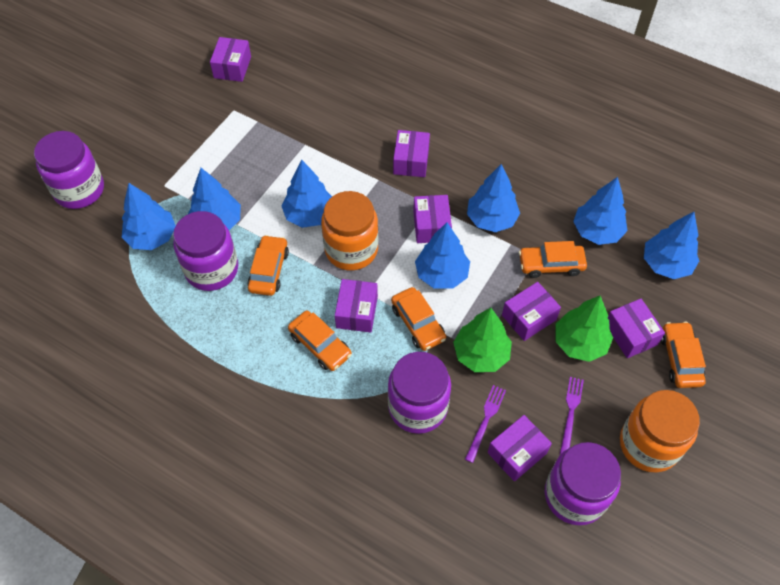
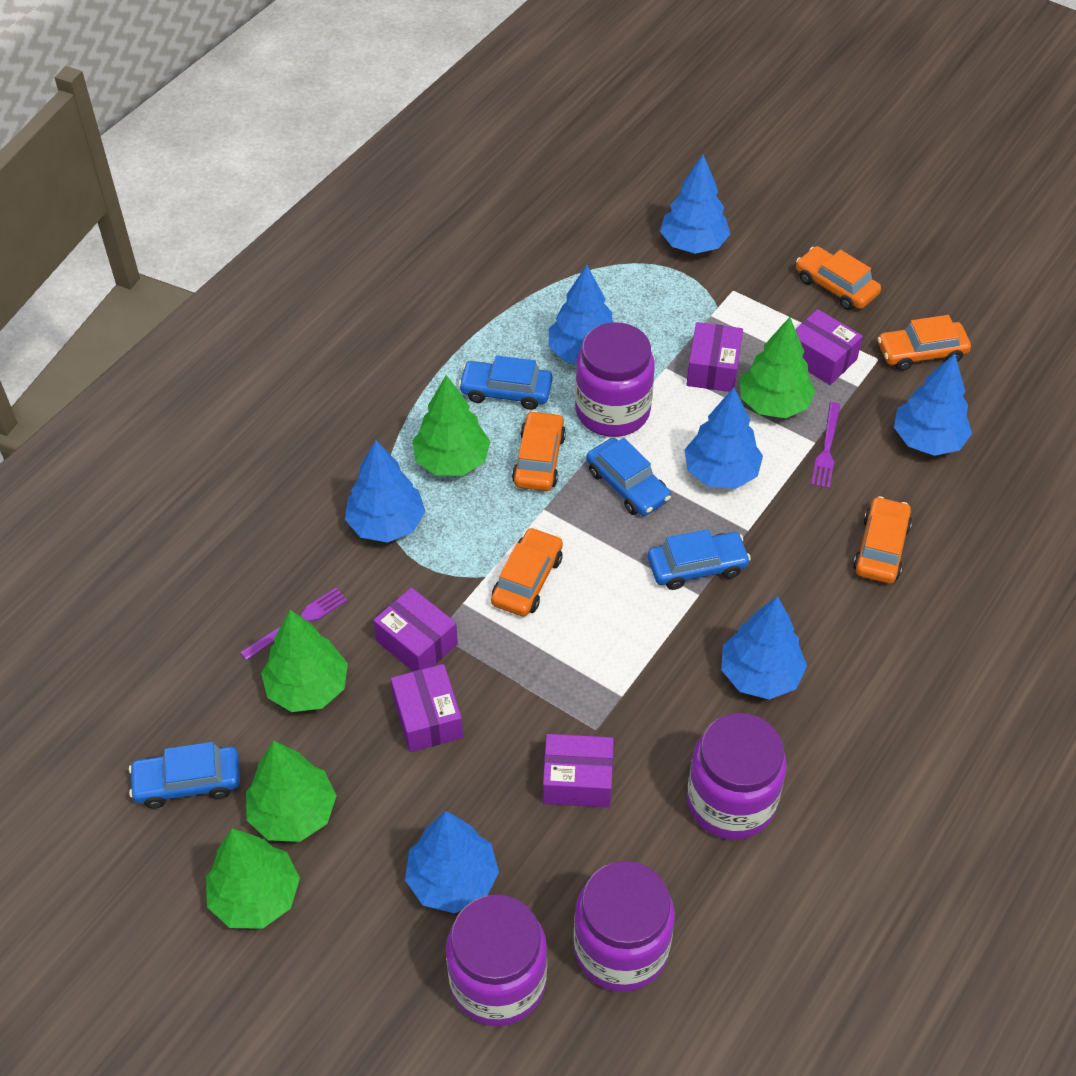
blue car: none = 0 -> [129,742,240,809] [458,355,552,410] [586,438,671,516] [648,529,751,590] = 4
green tree: [453,308,512,372] [555,295,613,362] = 2 -> [206,829,300,929] [246,740,337,842] [261,610,348,712] [413,375,491,476] [740,317,815,418] = 5
orange jar: [321,191,378,270] [620,390,700,472] = 2 -> none = 0
purple box: [210,37,251,82] [335,279,378,332] [393,130,430,177] [413,195,452,243] [488,415,552,481] [502,282,561,341] [608,299,665,358] = 7 -> [373,587,458,671] [391,664,463,752] [543,734,614,808] [687,322,743,392] [795,309,863,385] = 5

